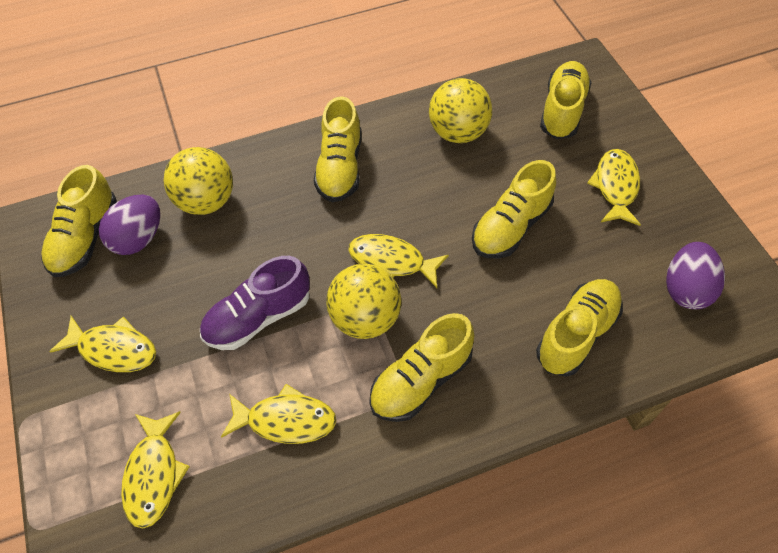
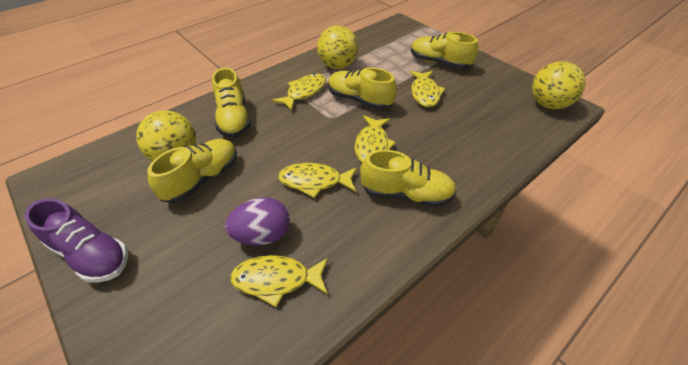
purple egg: [99,195,160,255] [666,242,725,309] = 2 -> [225,197,290,245] = 1
yellow shoe: [41,165,117,277] [314,96,361,203] [369,313,475,422] [472,160,556,258] [536,279,623,377] [540,61,592,139] = 6 -> [147,139,237,203] [212,68,251,138] [328,68,397,110] [360,150,457,207] [411,32,478,69] = 5

